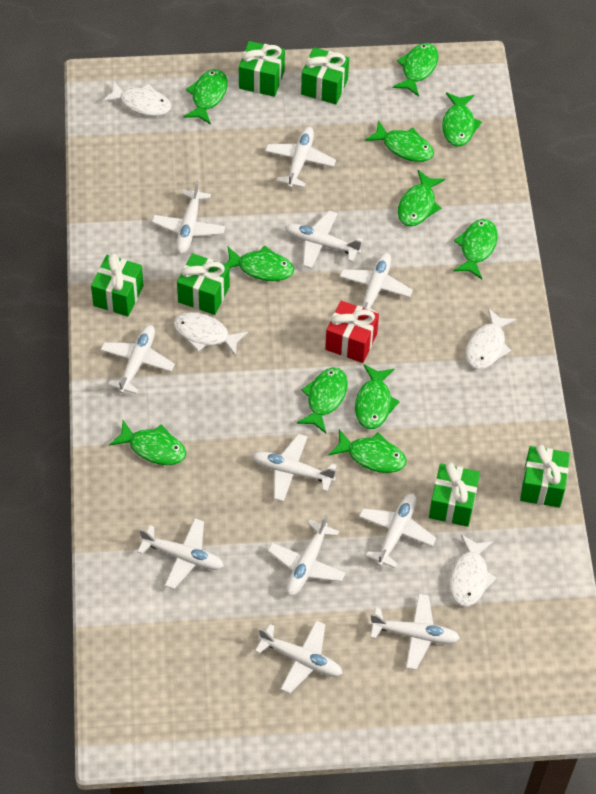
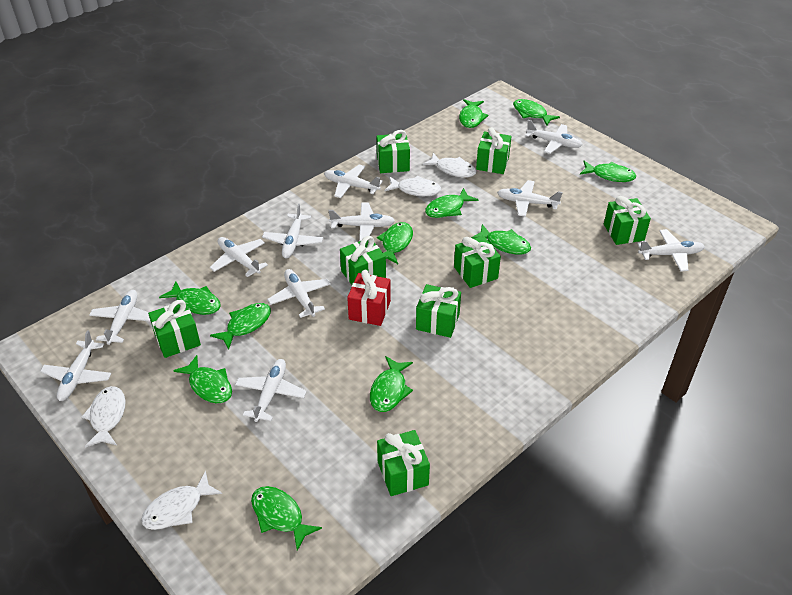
green gift: [91,253,144,317] [177,253,230,315] [239,41,285,97] [301,47,349,104] [429,463,480,527] [520,445,570,508] = 6 -> [148,300,201,358] [340,236,386,285] [377,130,410,173] [377,430,430,496] [416,284,461,338] [454,236,501,288] [476,127,512,174] [604,196,651,245] = 8

